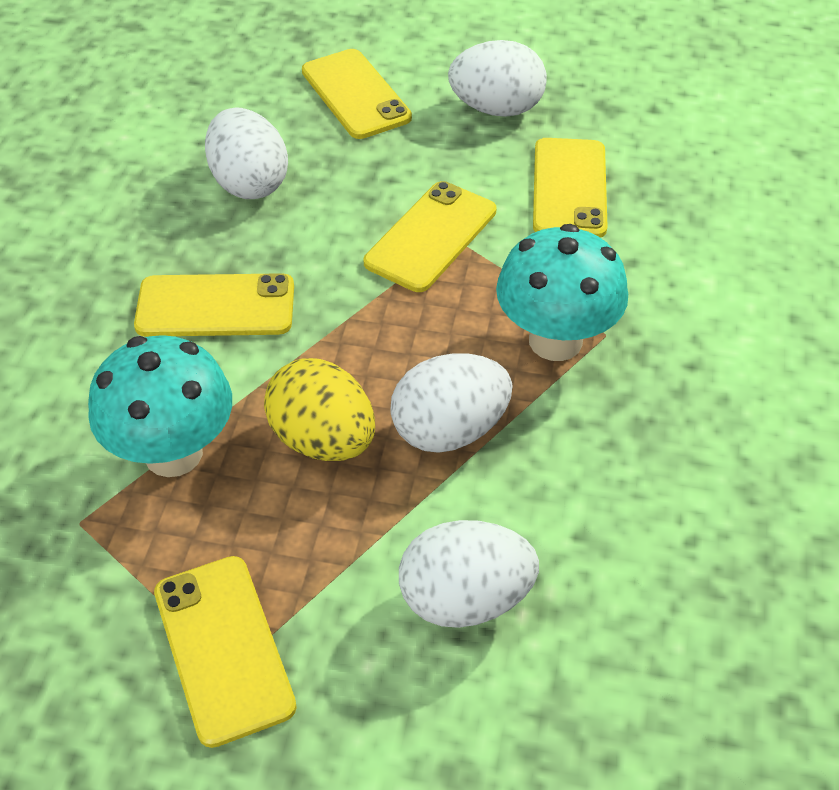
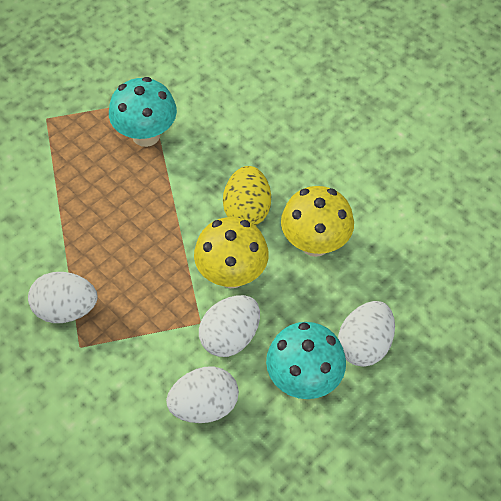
yellow mushroom: none = 0 -> [194,217,269,288] [281,186,354,257] = 2
yellow phone: [134,273,294,337] [154,556,297,748] [302,49,412,139] [364,181,496,292] [533,138,608,238] = 5 -> none = 0

